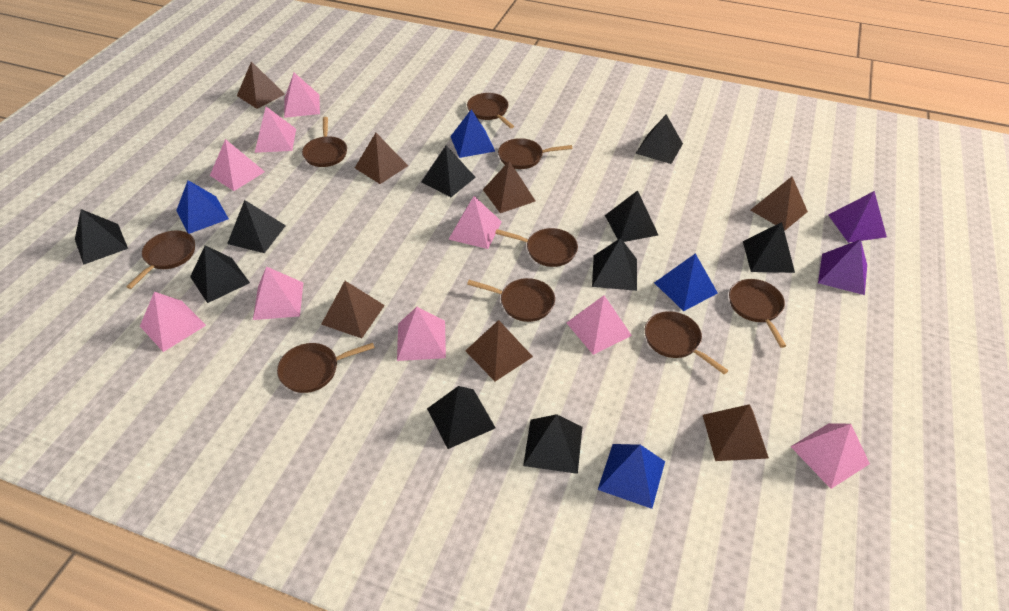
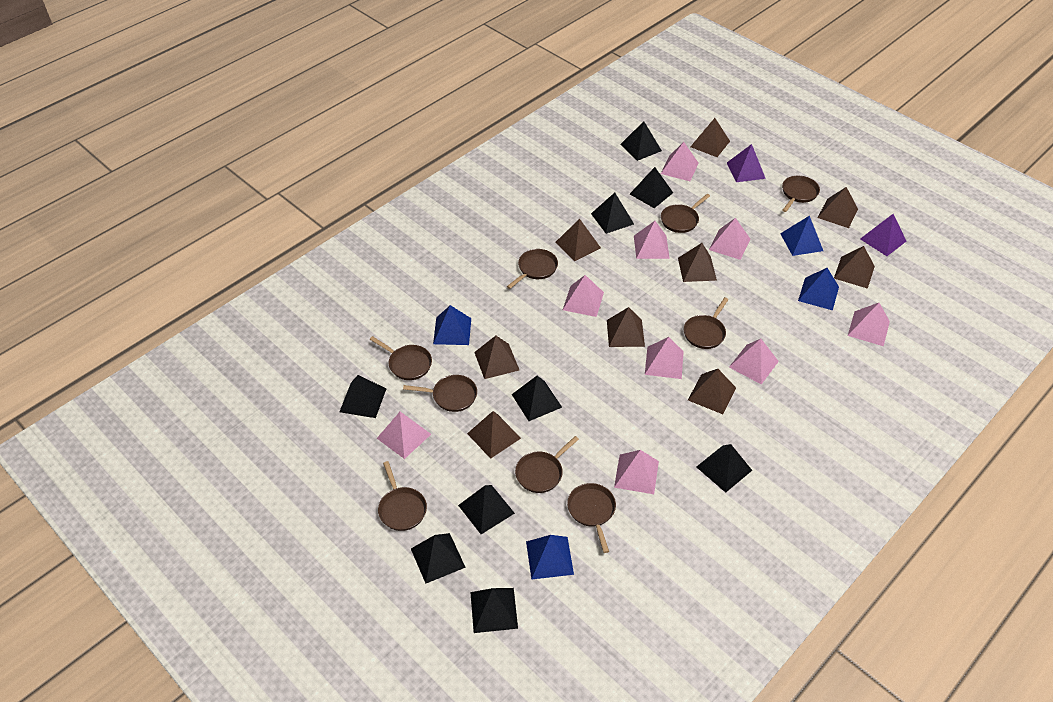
black pyramid: [75,209,128,265] [190,245,250,303] [227,200,286,253] [422,145,476,197] [427,386,496,449] [523,414,582,474] [592,238,637,291] [605,190,658,242] [635,114,683,164] [743,222,795,273] = 10 -> [339,375,386,418] [411,533,466,583] [458,485,515,534] [470,588,518,633] [512,376,562,421] [591,193,634,234] [620,121,662,161] [630,167,673,208] [696,444,752,493] = 9
brown pyramid: [237,61,285,109] [321,281,385,338] [355,133,408,184] [465,320,533,381] [483,161,535,213] [703,404,769,461] [751,177,808,230] = 7 -> [467,411,521,459] [474,336,519,379] [555,219,601,261] [607,307,645,347] [678,243,717,282] [688,369,736,414] [690,118,730,157] [818,187,858,228] [834,246,875,289] = 9

